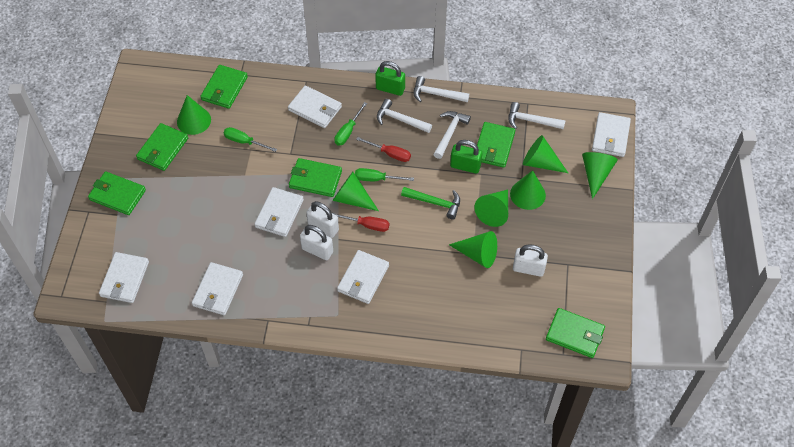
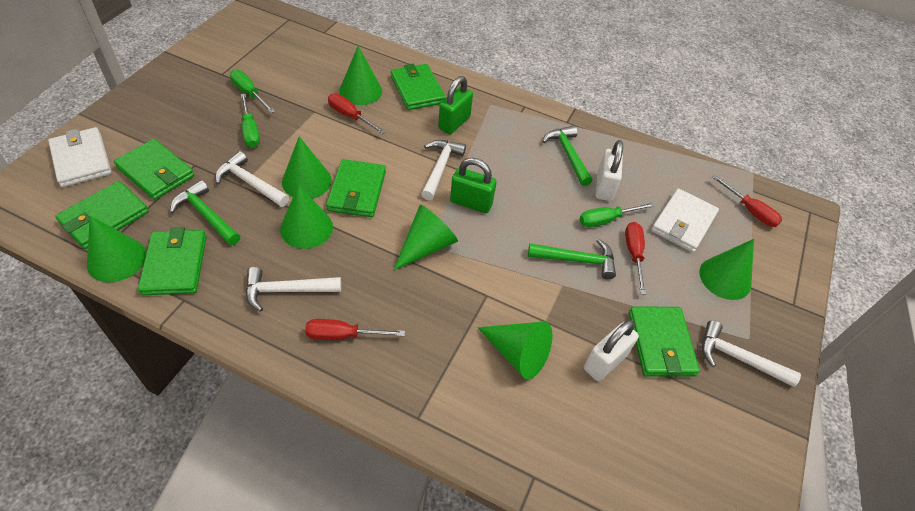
green hammer: [401,187,460,220] = 1 -> [170,180,240,245] [528,239,616,280] [542,125,592,186] = 3
red screwdriver: [333,213,389,232] [356,137,411,162] = 2 -> [305,319,405,340] [328,94,386,134] [625,222,646,295] [712,175,782,227] = 4
white padlock: [300,225,333,260] [306,201,339,238] [513,244,548,277] = 3 -> [584,320,639,381] [596,140,623,201] = 2
white wallet: [99,252,149,303] [192,262,243,315] [254,187,304,237] [288,85,342,128] [337,250,389,304] [592,112,631,157] = 6 -> [48,127,112,187] [651,189,719,253] = 2

